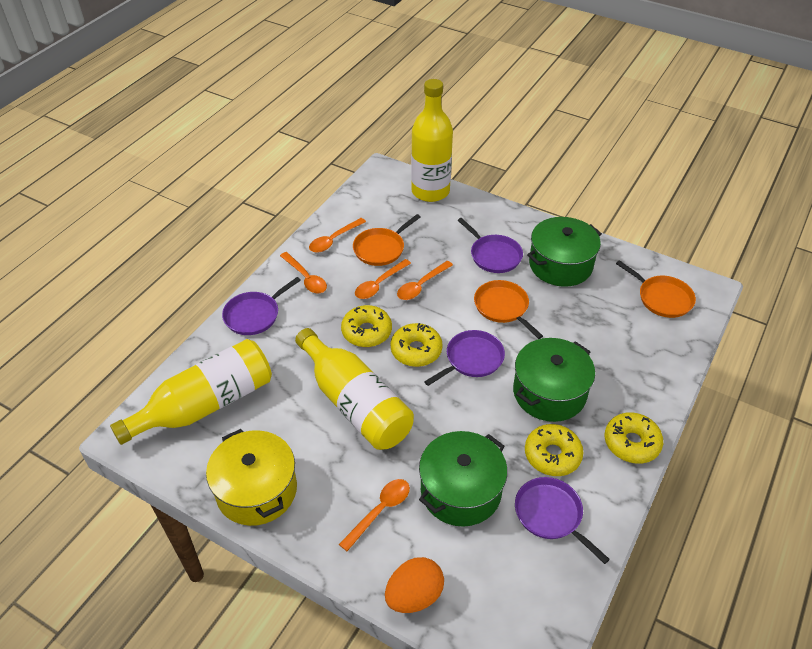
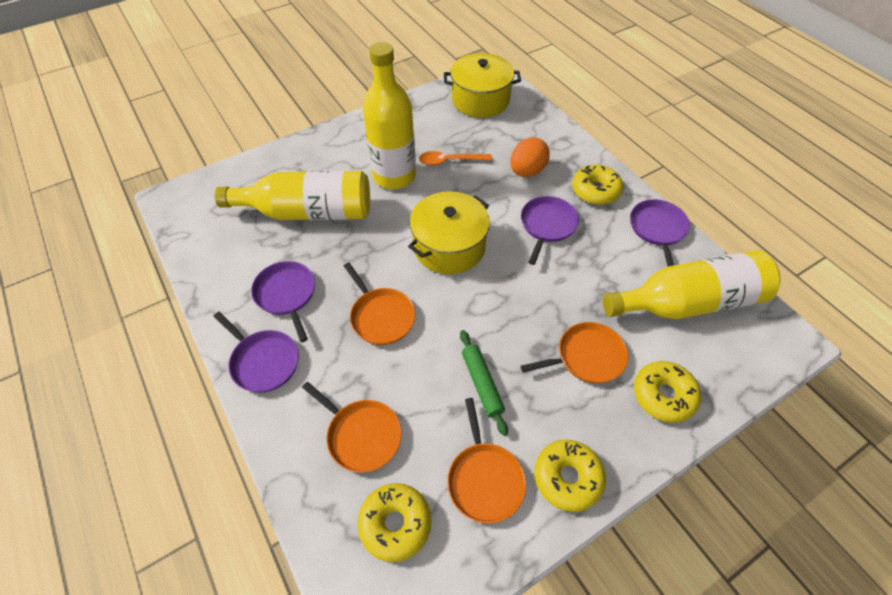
green pot: [419,431,507,527] [513,338,595,422] [527,217,602,287] = 3 -> none = 0
green rolling pin: none = 0 -> [460,330,508,436] = 1
orange pan: [353,214,420,266] [474,280,543,339] [616,260,696,318] = 3 -> [302,382,402,473] [344,263,415,345] [447,398,526,524] [520,322,628,383] = 4
orange spoon: [280,252,327,293] [309,218,366,253] [339,479,410,551] [355,259,411,299] [397,261,453,300] = 5 -> [419,151,492,166] = 1
yellow pot: [206,429,297,526] = 1 -> [408,191,490,274] [444,53,521,118] = 2

